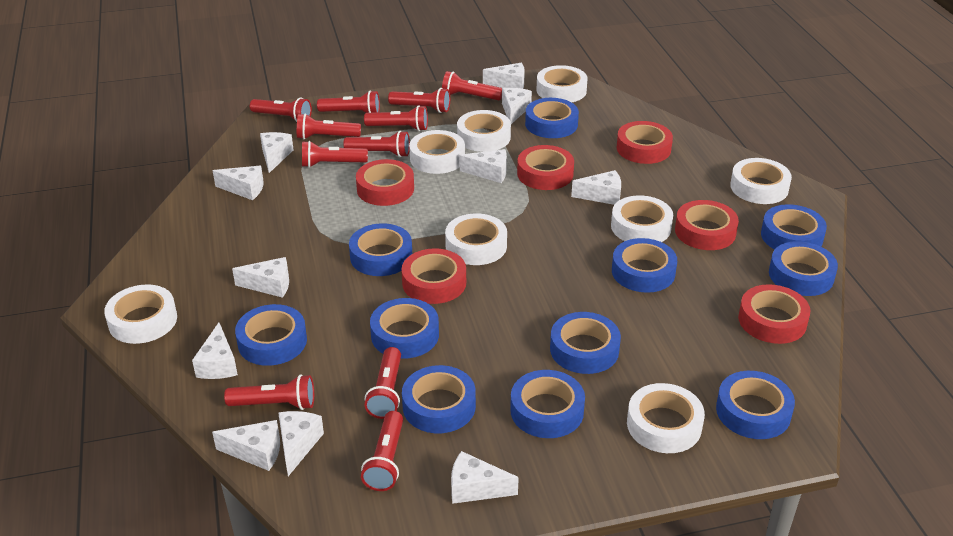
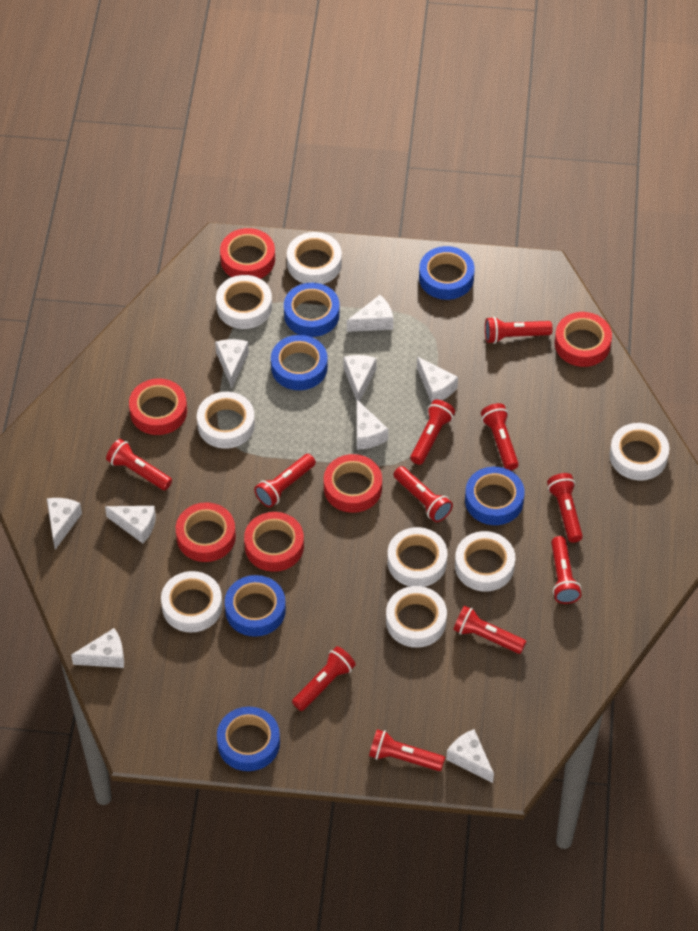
blue tape: [235,304,307,366] [349,223,412,276] [370,298,439,359] [402,365,476,433] [510,370,585,438] [525,98,579,138] [550,312,621,374] [612,238,677,293] [716,371,795,439] [761,204,827,249] [769,241,838,296] = 11 -> [217,707,280,771] [225,575,286,637] [271,335,328,390] [284,283,340,337] [419,246,475,300] [465,467,525,525] = 6
white cheese: [192,323,238,379] [212,420,280,471] [213,166,264,200] [232,257,289,298] [260,132,293,173] [278,411,324,476] [451,451,519,504] [460,149,507,183] [483,63,525,89] [502,88,532,124] [571,170,621,205] = 11 -> [47,498,82,550] [71,628,124,668] [105,506,156,543] [215,339,249,388] [344,355,377,402] [347,295,393,332] [357,400,388,450] [417,357,458,403] [446,729,494,783] = 9

